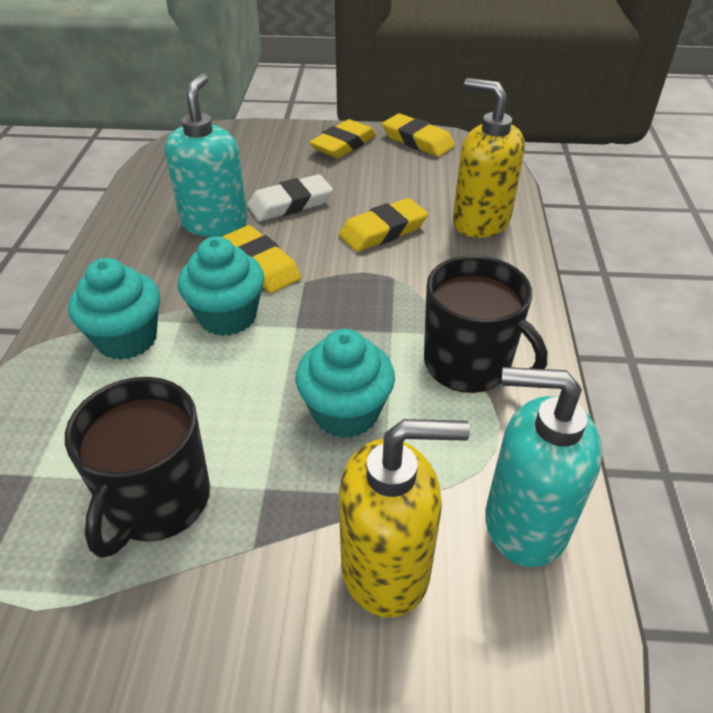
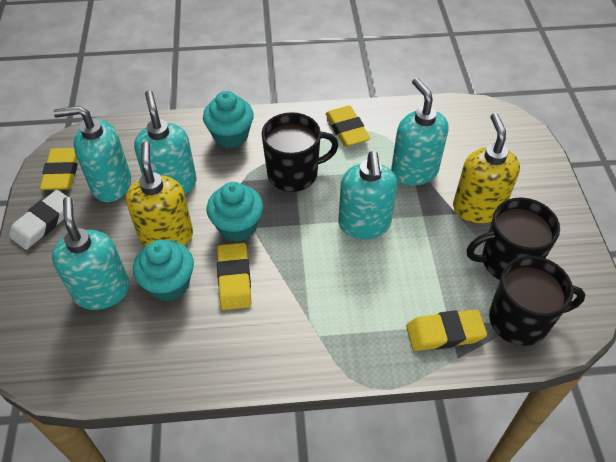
black mug: [65,377,210,558] [424,255,547,393] = 2 -> [262,112,339,192] [467,197,560,280] [489,256,585,346] = 3
turquoise soap dispenser: [165,73,248,237] [485,367,602,567] = 2 -> [52,197,130,310] [53,106,131,202] [134,90,197,194] [338,151,397,239] [391,78,449,186] = 5

